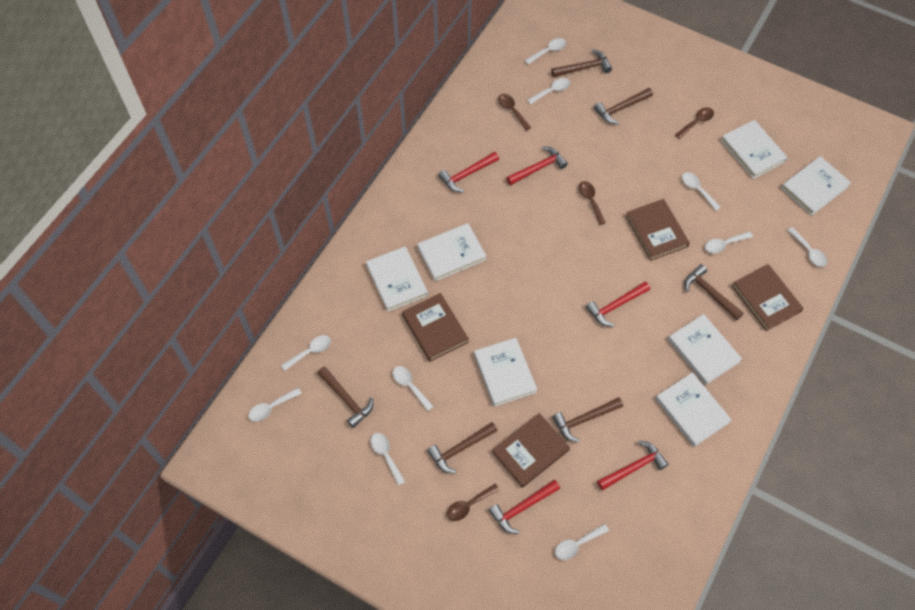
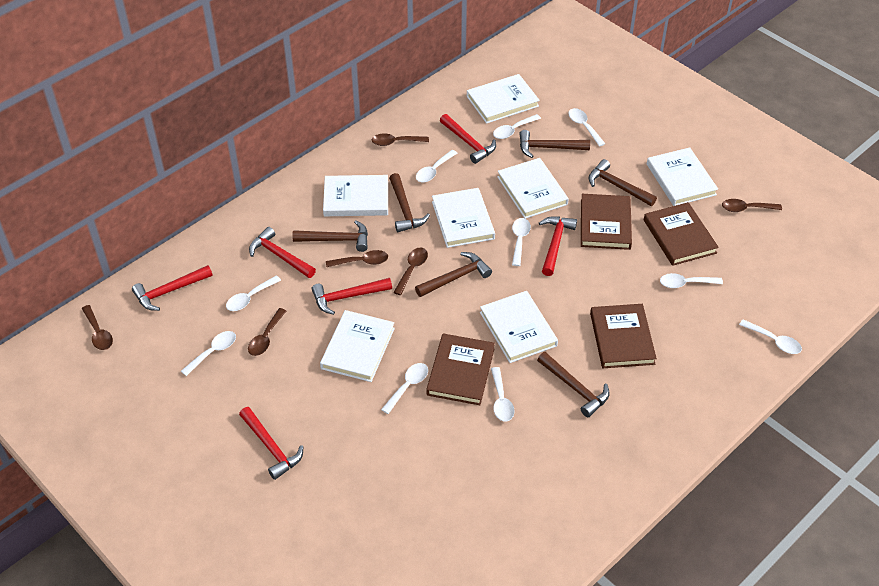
brown spoon: [447,484,499,521] [498,94,531,131] [579,181,606,225] [675,107,714,139] = 4 -> [82,305,113,350] [248,308,286,356] [326,250,388,267] [372,133,429,146] [393,248,428,295] [722,199,782,212] = 6
red hammer: [438,152,499,192] [489,480,560,534] [506,146,568,186] [586,282,650,327] [597,441,668,490] = 5 -> [132,265,212,311] [239,407,303,480] [249,227,316,278] [312,278,392,315] [440,114,496,164] [539,216,577,276] = 6

